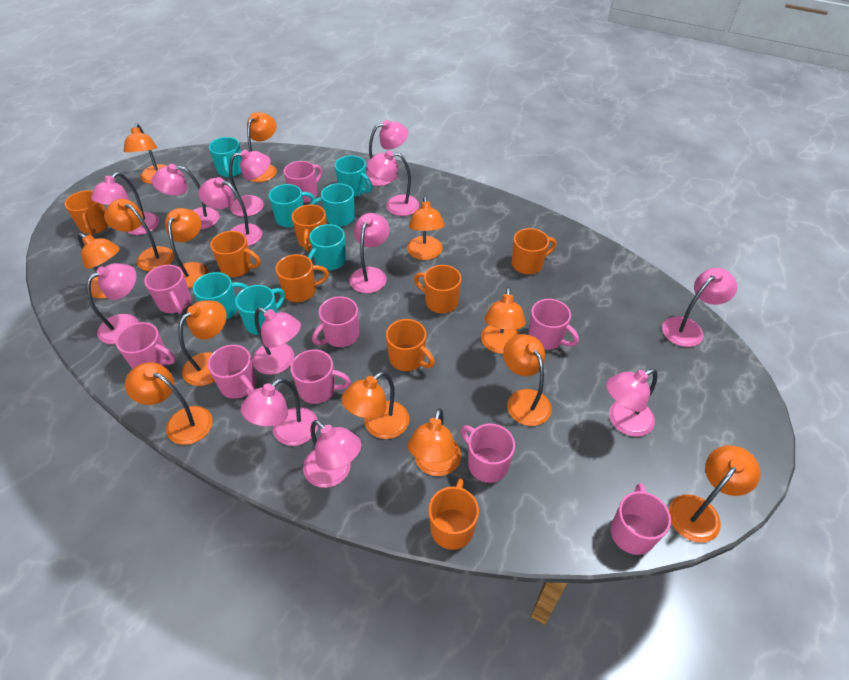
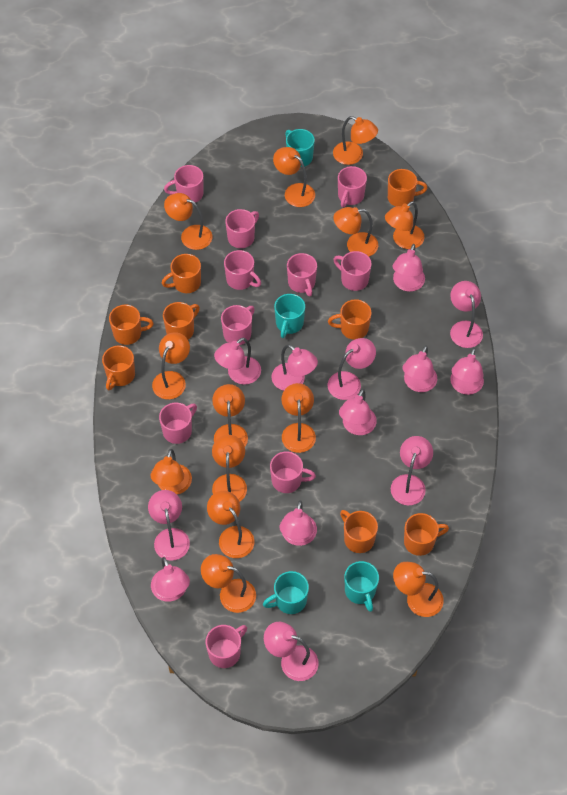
pink mug: [116,322,176,369] [144,265,191,314] [208,345,257,399] [283,161,322,203] [290,349,351,404] [312,296,359,347] [461,424,515,483] [529,299,579,350] [611,483,671,555] = 9 -> [159,403,197,444] [164,165,203,203] [206,625,247,668] [221,305,255,345] [224,250,261,290] [225,209,259,248] [270,451,316,493] [287,253,317,296] [333,251,372,291] [338,166,367,207] = 10
turquoise mug: [193,272,248,320] [209,137,242,177] [235,285,285,335] [269,184,315,227] [308,224,346,270] [311,183,355,227] [335,155,372,197] = 7 -> [263,571,309,614] [274,294,305,338] [285,129,315,167] [344,561,379,612] = 4

